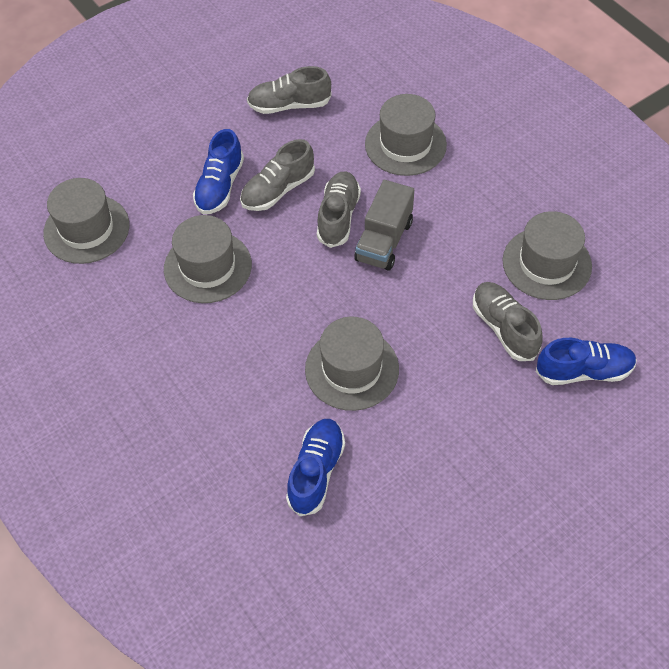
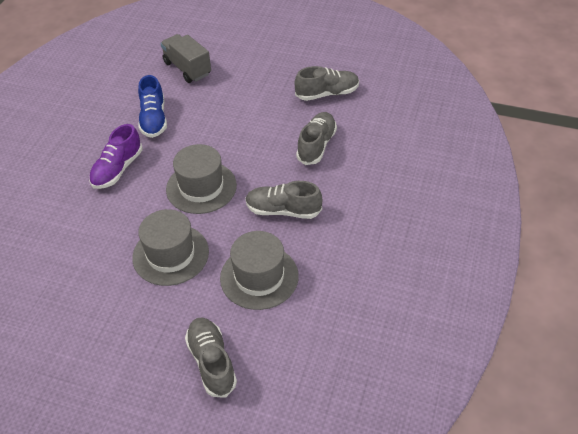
blue shoe: [193,129,244,214] [286,419,345,516] [536,338,637,385] = 3 -> [138,75,167,138] = 1
grey hat: [43,178,129,264] [164,215,252,303] [305,317,399,411] [365,94,447,176] [503,211,592,300] = 5 -> [132,209,209,286] [166,144,237,214] [220,231,299,310] = 3
purple shoe: none = 0 -> [89,124,142,189] = 1

